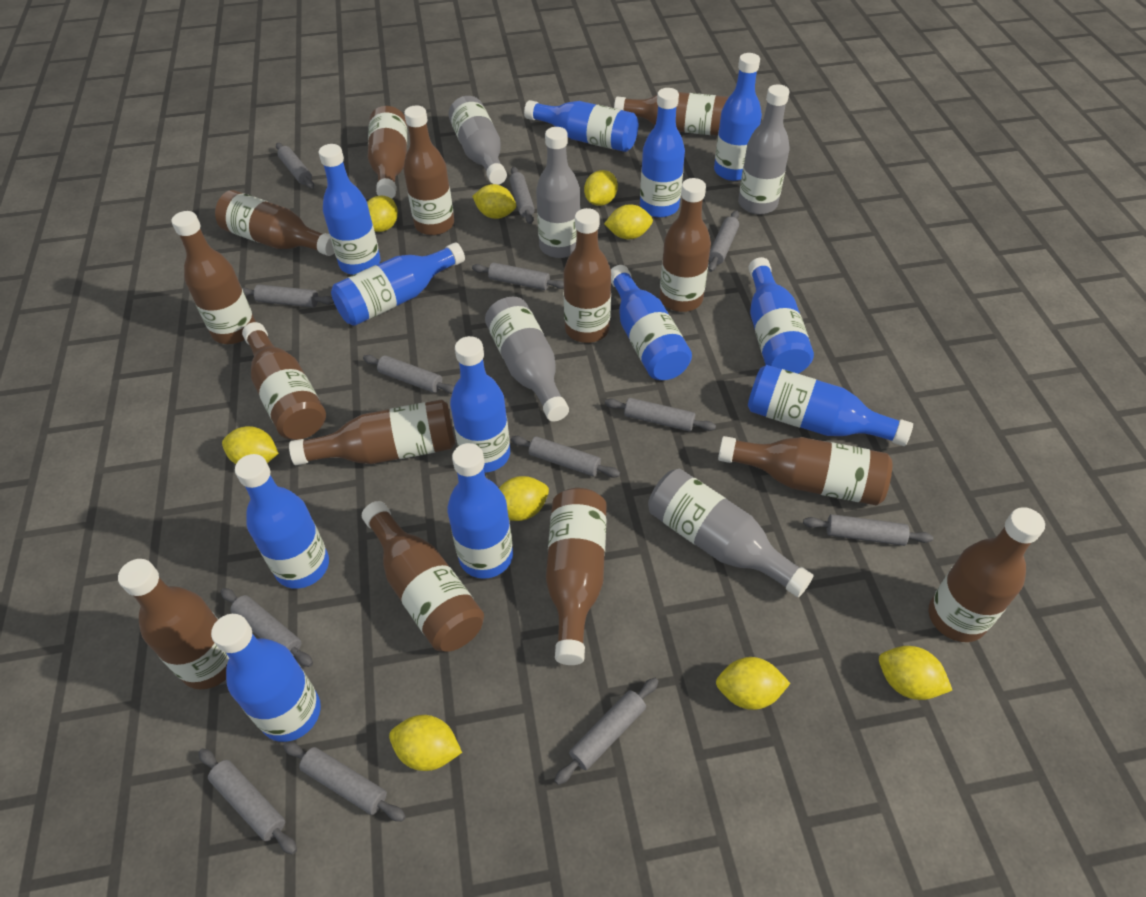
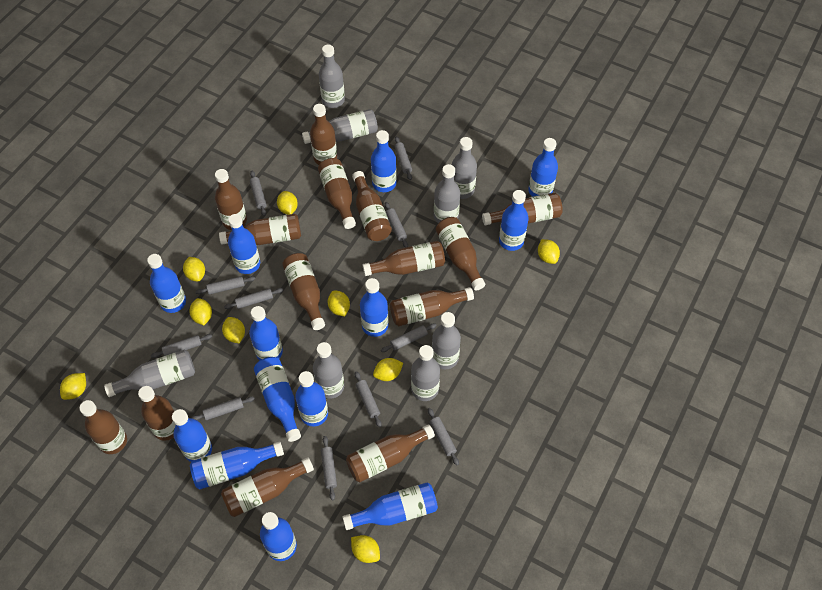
blue bottle: [211,614,321,742] [235,454,329,589] [319,144,381,275] [331,242,465,326] [447,443,513,579] [450,336,510,473] [524,100,638,152] [611,265,692,380] [640,88,685,218] [714,53,762,181] [748,257,814,374] [748,365,913,446] = 12 -> [147,254,186,313] [172,409,212,462] [190,441,284,489] [228,214,260,274] [249,306,283,361] [254,357,301,442] [260,512,297,561] [295,371,328,427] [342,483,438,530] [360,278,388,337] [371,130,397,192] [499,190,529,251] [528,138,558,197] = 13
grey bottle: [449,96,507,185] [485,297,569,422] [536,127,580,258] [648,469,814,597] [738,84,790,215] = 5 -> [104,350,195,397] [302,109,378,144] [313,342,344,399] [319,44,345,108] [411,345,440,401] [432,312,461,369] [434,164,460,223] [452,137,477,199] = 8
grey rolling pin: [198,748,297,855] [221,588,313,667] [242,284,334,308] [276,143,314,189] [283,741,406,821] [363,355,454,394] [472,262,564,290] [509,167,535,224] [511,436,620,478] [554,678,658,785] [605,398,716,432] [708,210,739,272] [803,514,933,546] = 13 -> [151,334,212,358] [192,397,255,420] [195,276,255,295] [224,288,284,309] [250,171,267,216] [321,436,337,500] [355,371,382,427] [381,323,437,352] [385,202,408,248] [395,136,412,180] [428,408,459,465] = 11

